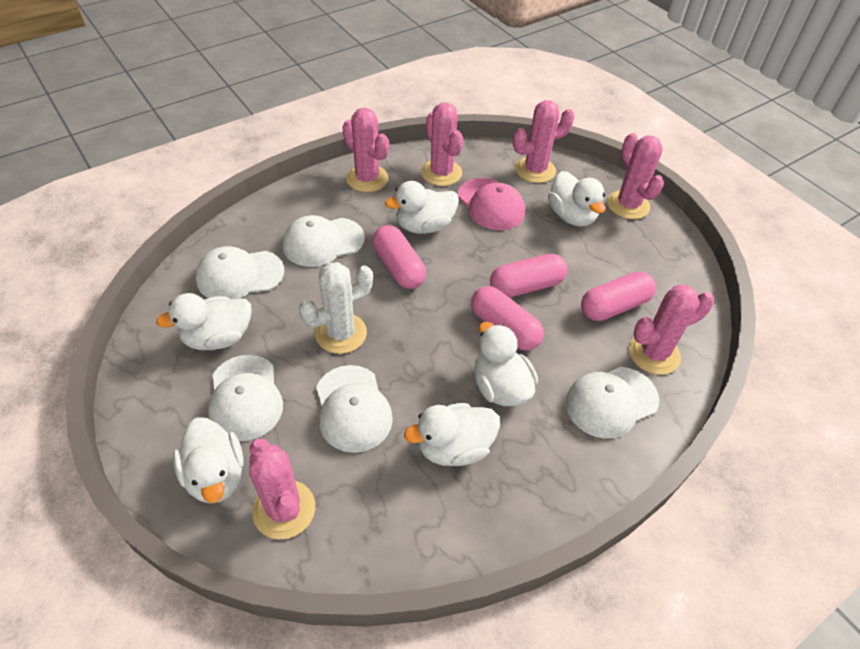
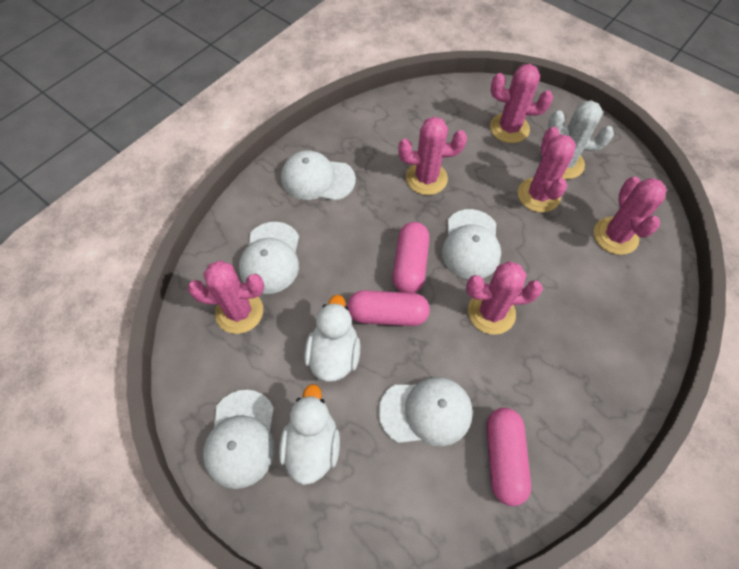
pink cap: [458,178,525,230] = 1 -> none = 0
pink capsule: [372,225,426,289] [471,286,544,351] [490,254,567,297] [581,272,656,321] = 4 -> [347,290,430,326] [393,222,429,293] [487,408,531,506] = 3
white duck: [156,293,251,350] [173,417,244,504] [385,181,459,234] [404,403,500,466] [474,322,538,406] [548,171,605,227] = 6 -> [279,384,340,485] [304,295,360,382] = 2

